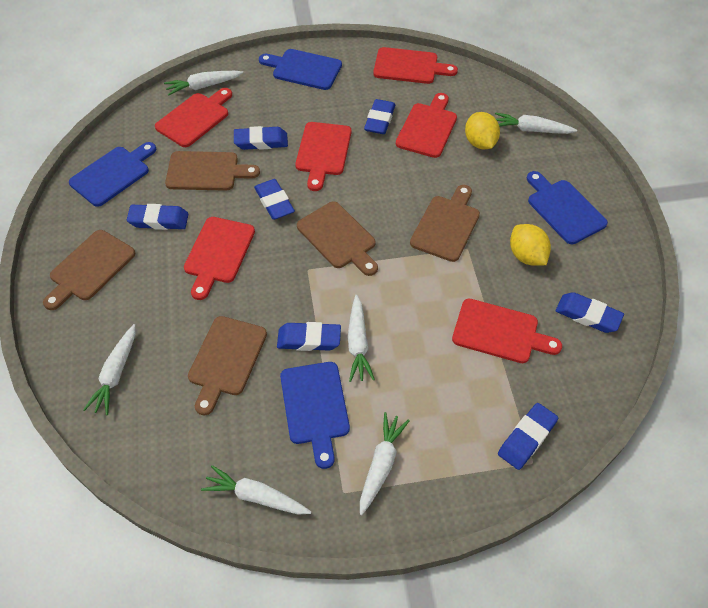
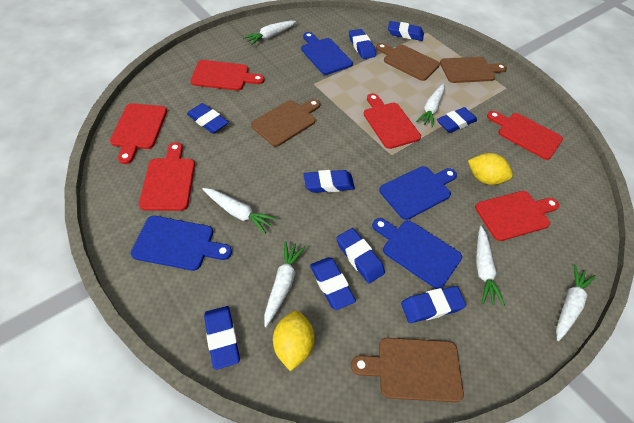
blue eraser: [127,204,188,230] [234,126,288,150] [254,179,295,220] [277,322,341,351] [364,99,395,134] [498,403,558,470] [556,292,624,333] = 7 -> [187,103,229,133] [204,306,240,370] [304,170,355,193] [310,257,356,310] [337,228,385,283] [349,29,376,59] [388,21,424,41] [401,286,466,323] [437,107,477,133] = 9
brown cutting board: [43,230,135,310] [165,151,260,191] [188,316,267,415] [297,202,378,276] [410,185,480,262] = 5 -> [251,99,320,147] [351,338,464,402] [376,43,440,81] [440,57,507,83] = 4

